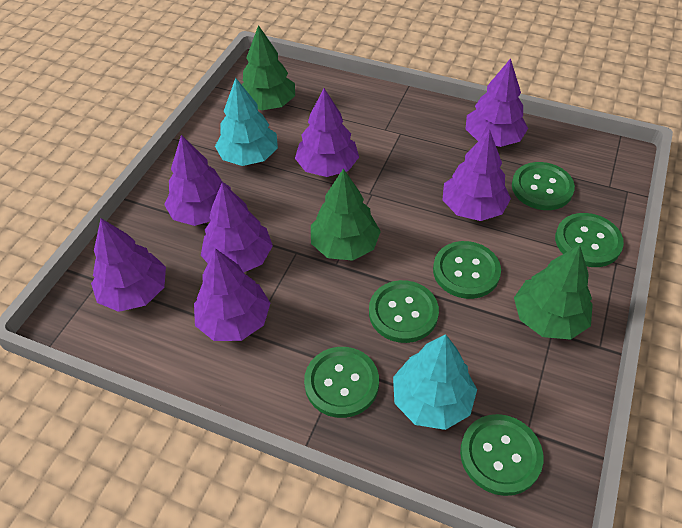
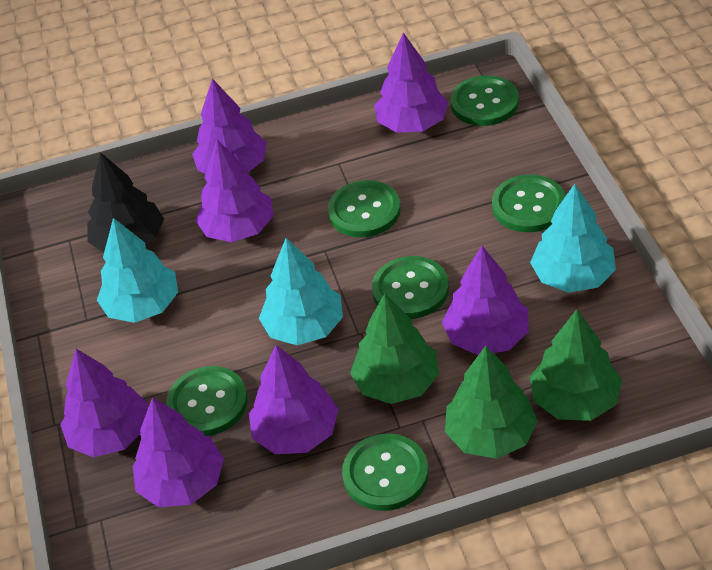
black tree: none = 0 -> [88,152,164,253] = 1
turquoise tree: [215,78,278,166] [393,334,477,430] = 2 -> [97,218,178,323] [259,238,343,345] [530,184,616,293] = 3

